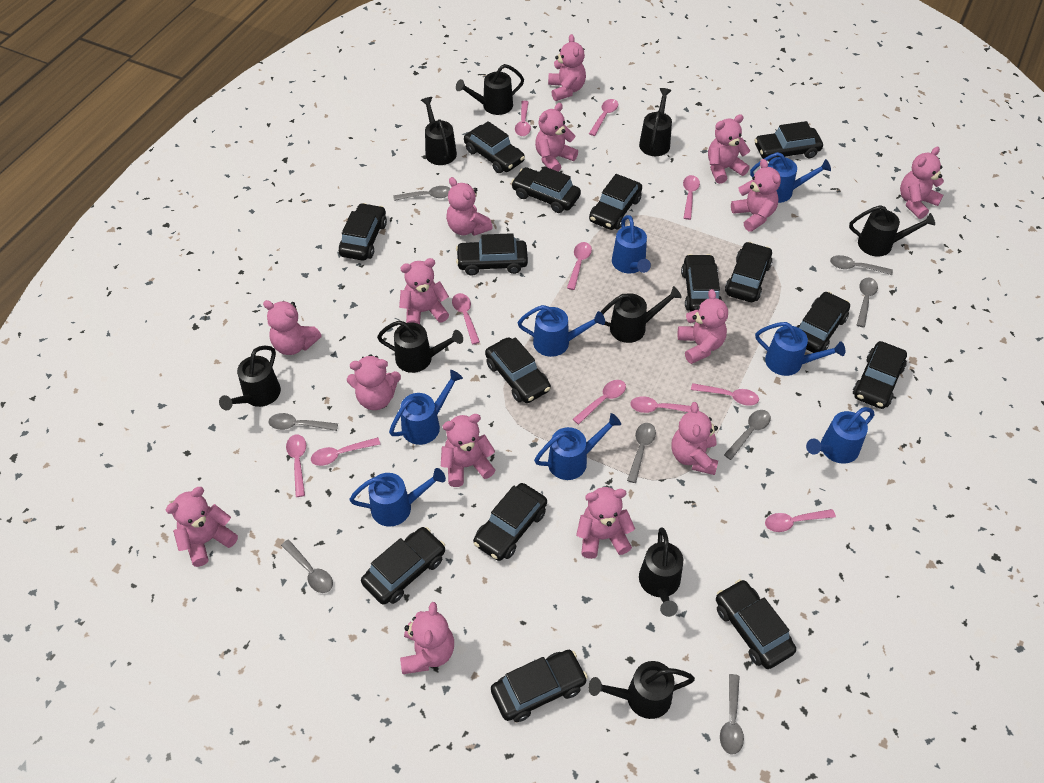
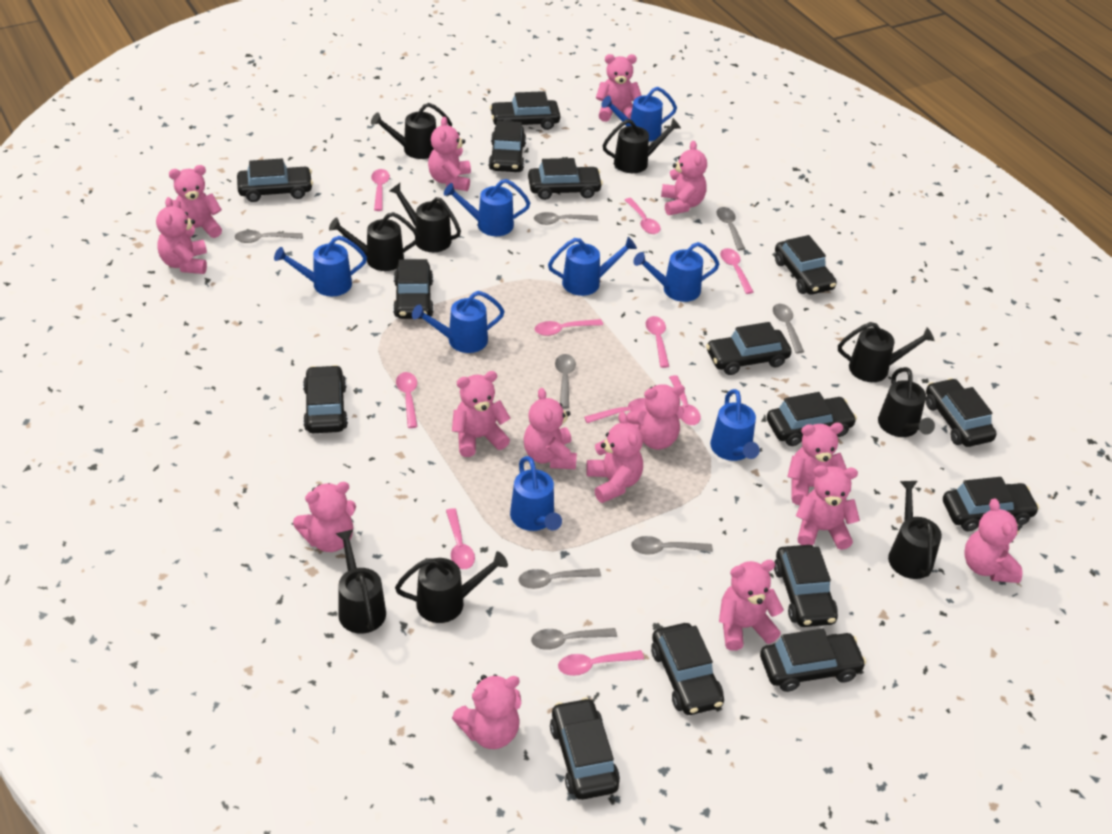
pink spoon: [286,435,306,497] [311,437,380,466] [452,293,480,344] [515,101,531,136] [567,242,592,290] [573,380,626,425] [589,99,618,136] [630,396,699,413] [683,175,700,220] [691,383,759,406] [765,509,836,532] = 11 -> [371,169,390,211] [396,372,418,428] [446,508,475,569] [535,319,603,336] [558,650,644,676] [584,398,647,423] [625,198,661,234] [646,316,669,368] [669,375,701,425] [720,248,754,294] = 10

